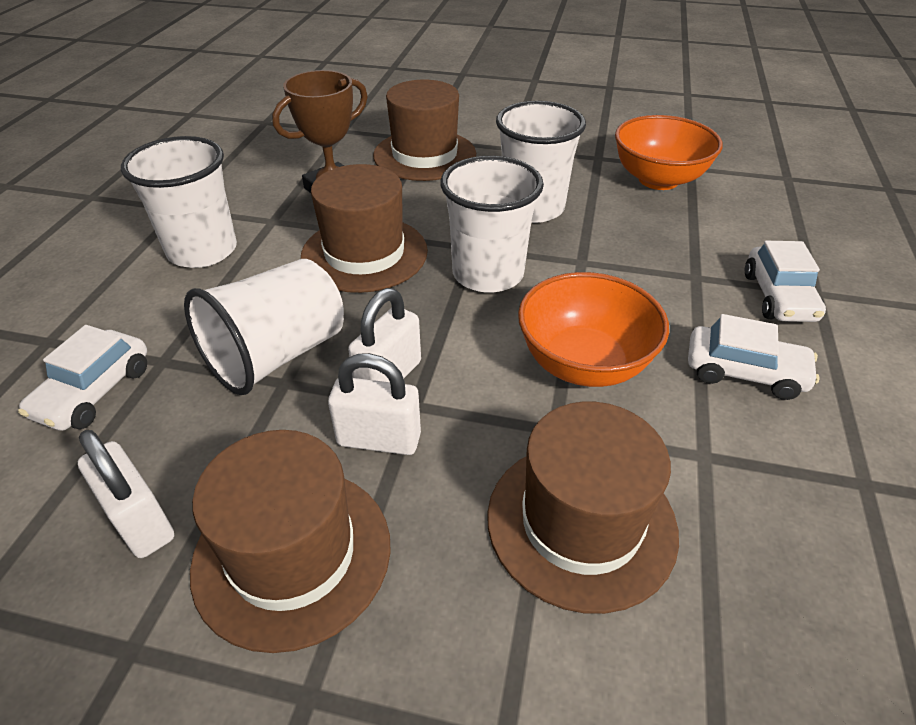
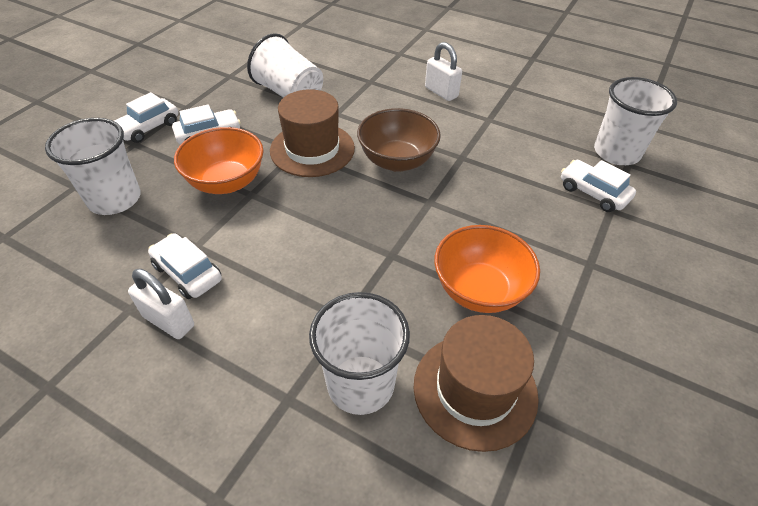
brown bowl: none = 0 -> [357,108,441,172] = 1
brown hat: [190,430,391,653] [301,164,428,293] [373,79,476,181] [487,401,679,614] = 4 -> [270,89,355,177] [414,315,539,452] = 2
brown trophy: [272,70,368,193] = 1 -> none = 0
white car: [18,325,147,431] [688,314,820,400] [745,241,826,322] = 3 -> [114,92,178,143] [148,233,222,299] [172,105,241,145] [561,160,636,212] = 4
white padlock: [78,430,174,558] [328,353,421,455] [348,288,421,382] = 3 -> [128,269,194,339] [425,42,462,101] = 2

